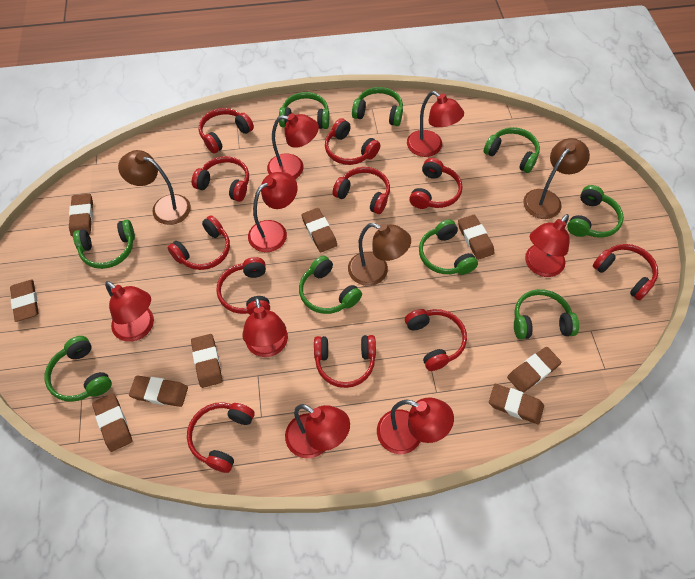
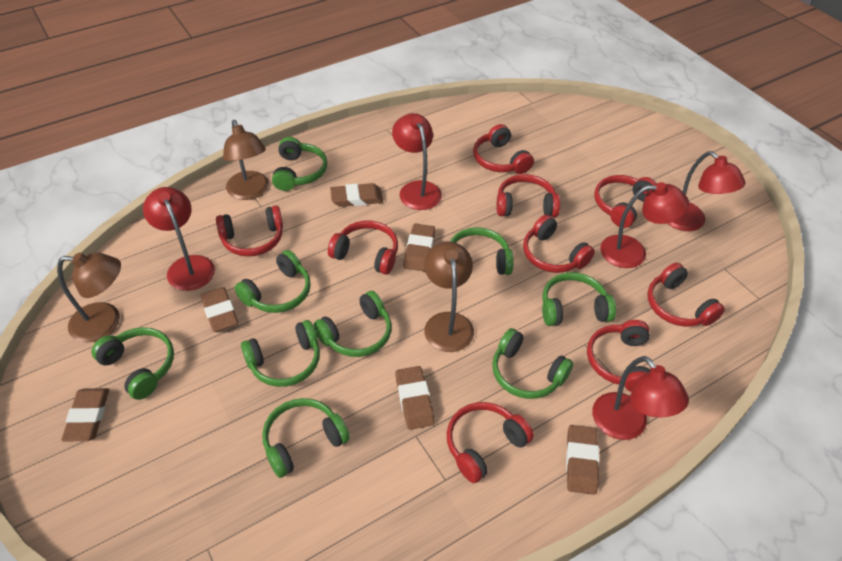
brown eraser: [10,279,39,322] [69,194,93,236] [92,393,132,452] [129,375,188,407] [191,334,222,388] [302,208,337,252] [458,215,495,260] [489,384,544,424] [507,347,561,393] = 9 -> [61,388,109,441] [200,287,238,332] [330,183,383,207] [395,366,435,430] [403,224,435,271] [566,425,599,495] = 6
red headphones: [167,215,230,270] [187,402,255,473] [192,156,249,202] [199,108,254,153] [216,257,270,315] [314,335,376,388] [325,118,380,165] [332,167,390,214] [405,309,467,371] [409,158,463,209] [593,244,658,301] = 11 -> [216,206,283,257] [328,221,398,275] [447,402,534,483] [473,124,534,174] [497,174,560,217] [523,215,595,273] [587,320,650,392] [594,175,657,228] [647,263,725,327] = 9
red lamp: [105,281,154,342] [242,297,288,357] [248,172,297,252] [267,113,319,179] [285,404,350,459] [377,397,454,454] [407,91,464,157] [525,214,570,277] = 8 -> [143,187,215,291] [392,113,442,210] [592,356,689,440] [600,182,689,268] [667,151,746,231] = 5

